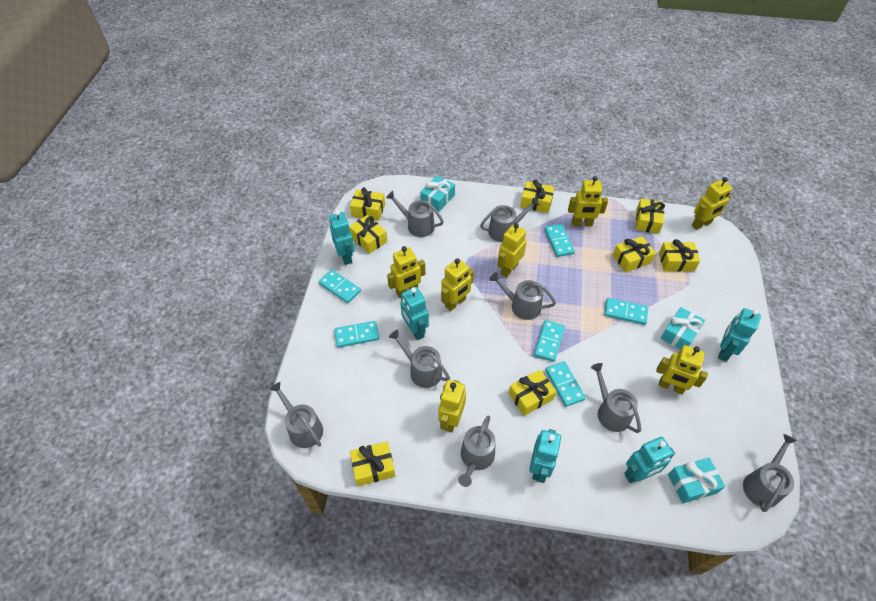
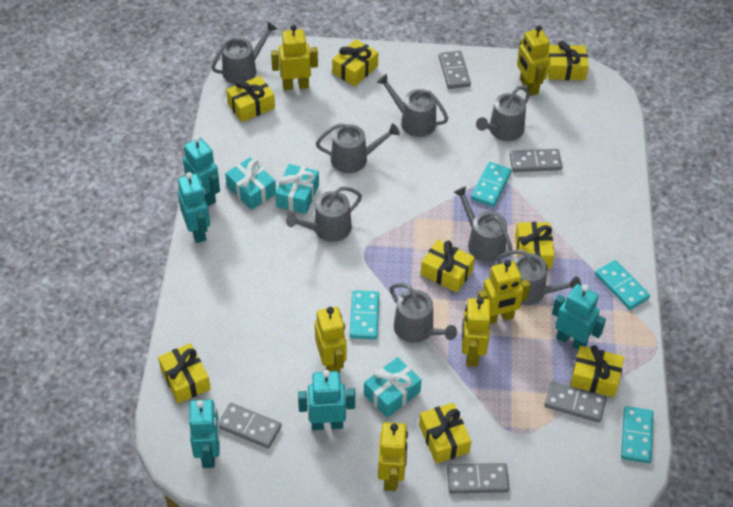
grey domino: none = 0 -> [219,403,282,449] [439,51,471,89] [447,463,509,493] [509,149,563,172] [544,382,607,423] = 5
turquoise domino: [319,270,361,303] [334,321,379,348] [534,320,565,362] [544,224,575,257] [545,361,586,407] [604,298,648,325] = 6 -> [350,290,379,339] [471,162,512,207] [595,260,650,310] [621,406,654,463] = 4
yellow robot: [387,246,425,298] [438,380,466,432] [441,259,474,311] [497,223,527,277] [568,176,608,226] [656,345,708,394] [692,177,732,230] = 7 -> [271,25,318,90] [315,306,347,373] [378,422,408,491] [462,297,490,367] [478,260,531,324] [517,25,550,96] = 6

